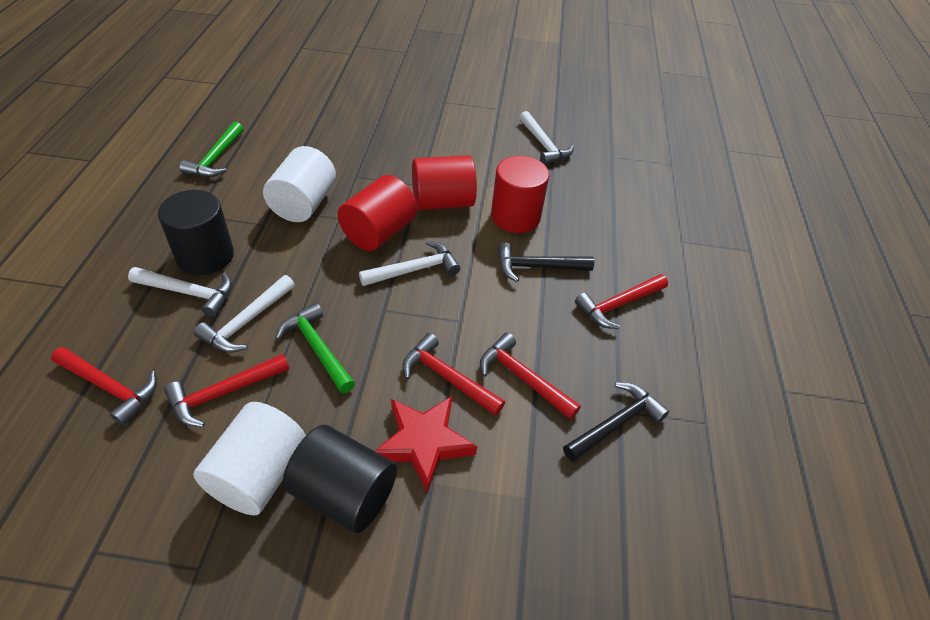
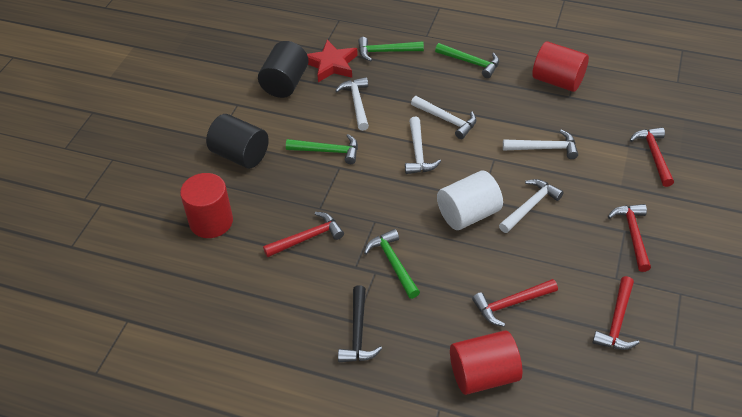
black hammer: [497,242,594,282] [563,383,669,462] = 2 -> [338,285,382,362] = 1
green hammer: [179,122,243,177] [275,303,355,393] = 2 -> [286,134,358,164] [358,37,424,61] [364,229,420,299] [435,43,499,78] = 4
white cylinder: [193,402,306,516] [263,146,336,222] = 2 -> [437,171,503,230] = 1
white hammer: [128,267,232,317] [194,275,295,353] [359,241,460,286] [519,111,574,165] = 4 -> [335,77,369,131] [405,117,441,174] [411,96,476,139] [499,179,564,233] [503,130,578,159] = 5

